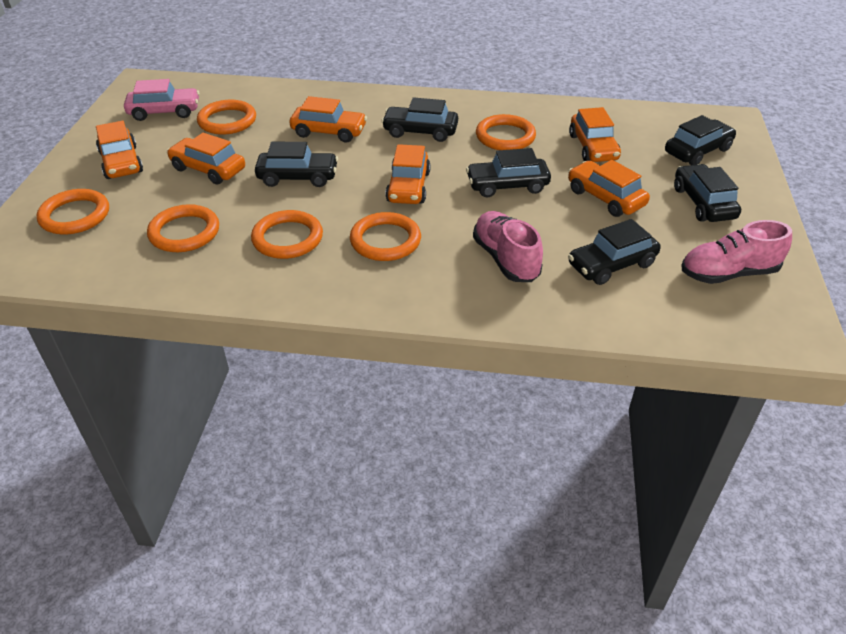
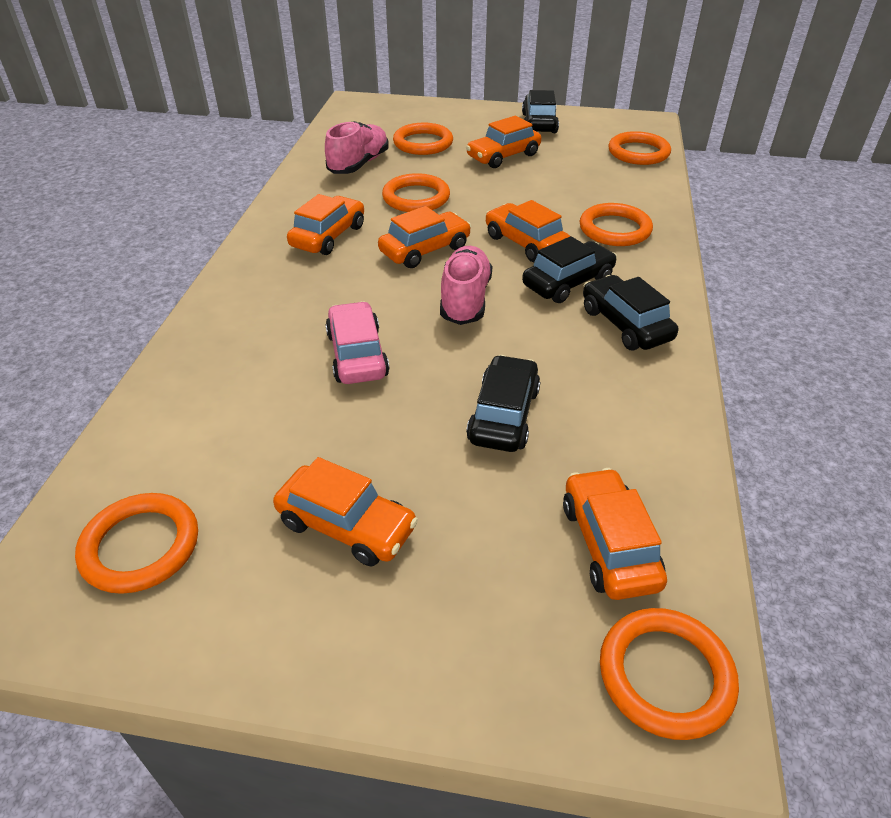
black car: [255,142,338,187] [381,97,458,142] [466,148,551,197] [568,219,661,285] [665,115,736,165] [674,164,741,222] = 6 -> [466,355,540,452] [522,90,559,133] [522,236,617,303] [583,275,678,350] = 4

